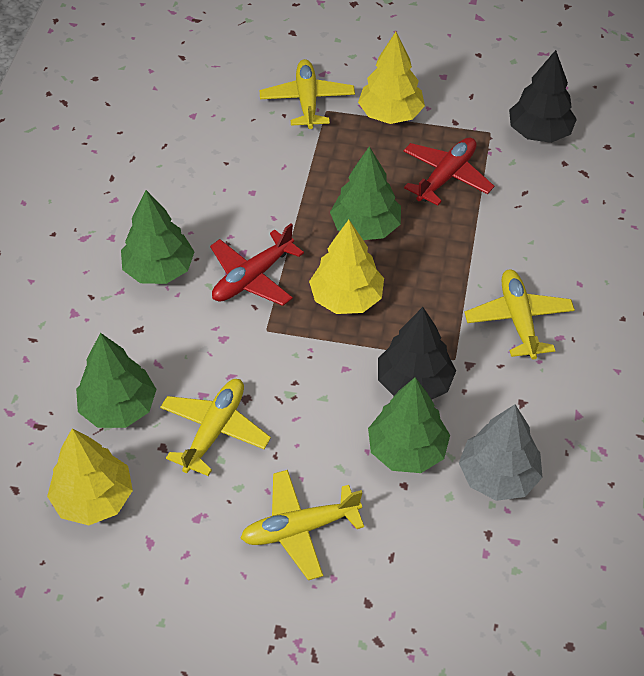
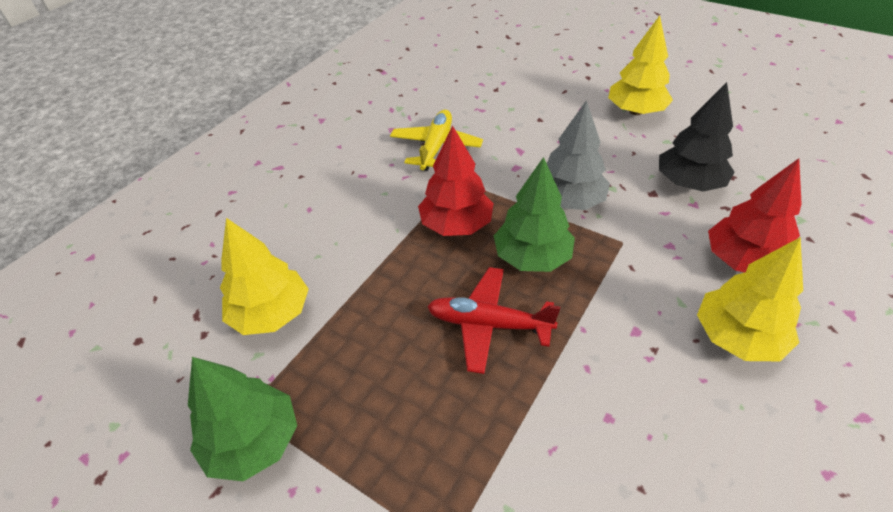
black tree: [378,307,456,400] [509,50,577,143] = 2 -> [659,82,735,192] = 1
green tree: [76,333,157,428] [121,190,194,284] [330,146,401,240] [368,377,450,473] = 4 -> [188,357,297,481] [494,157,575,272] = 2
red plane: [210,223,304,306] [403,138,494,206] = 2 -> [427,267,560,374] = 1
red tree: none = 0 -> [418,125,494,236] [708,158,802,273] = 2
yellow plane: [160,379,271,476] [241,470,364,580] [259,59,355,129] [464,269,575,360] = 4 -> [390,110,483,171] = 1

